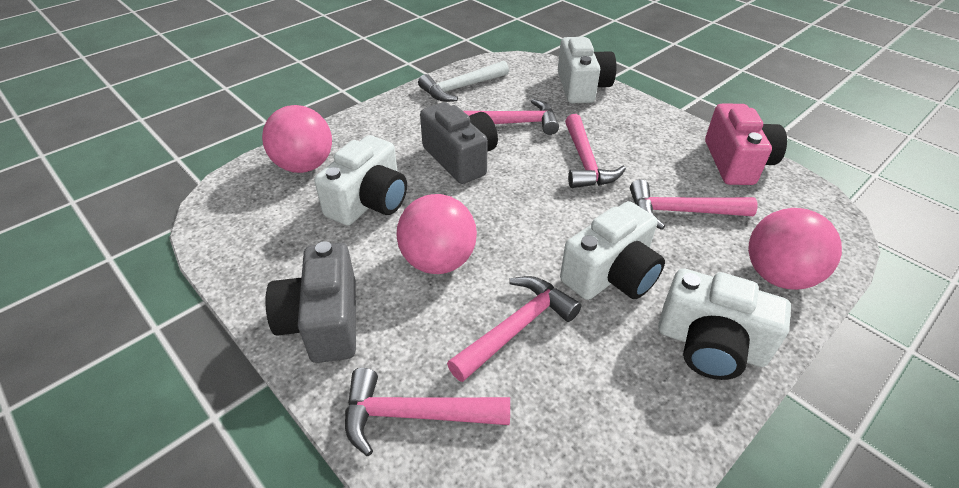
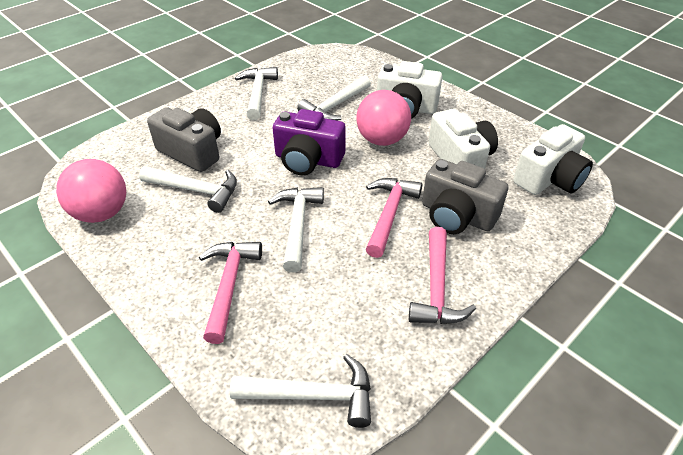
pink ball: [262,105,332,173] [396,194,477,274] [748,208,842,290] = 3 -> [56,159,126,223] [356,90,411,146] = 2
pink camera: [705,103,787,185] = 1 -> none = 0
pink hammer: [345,368,510,456] [447,276,581,382] [464,99,559,135] [565,114,626,188] [630,179,758,230] = 5 -> [199,242,262,344] [366,178,422,258] [409,227,476,324] = 3
purple camera: none = 0 -> [272,109,346,175] = 1
white camera: [314,135,407,226] [558,37,616,103] [560,201,665,300] [658,268,791,380] = 4 -> [377,61,442,119] [429,109,498,169] [513,124,593,195] = 3
white hammer: [418,61,509,102] = 1 -> [139,166,237,213] [230,354,371,428] [235,67,278,120] [268,187,324,273] [297,75,371,121] = 5

